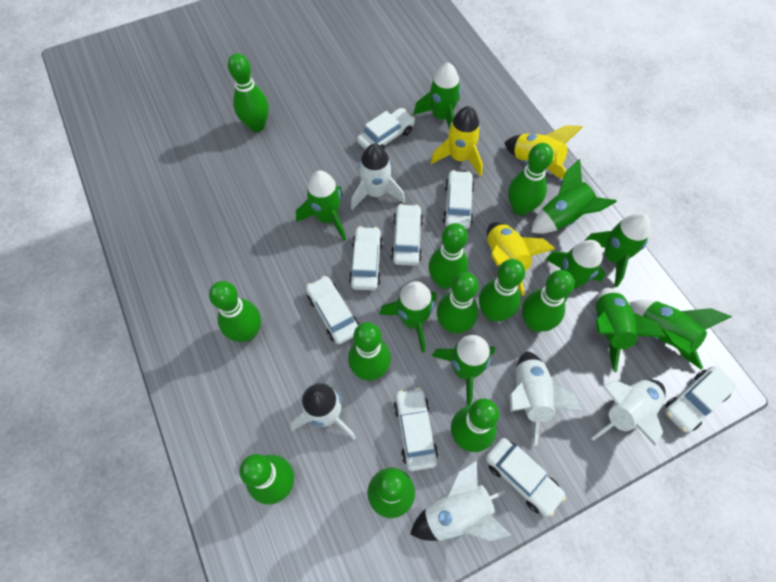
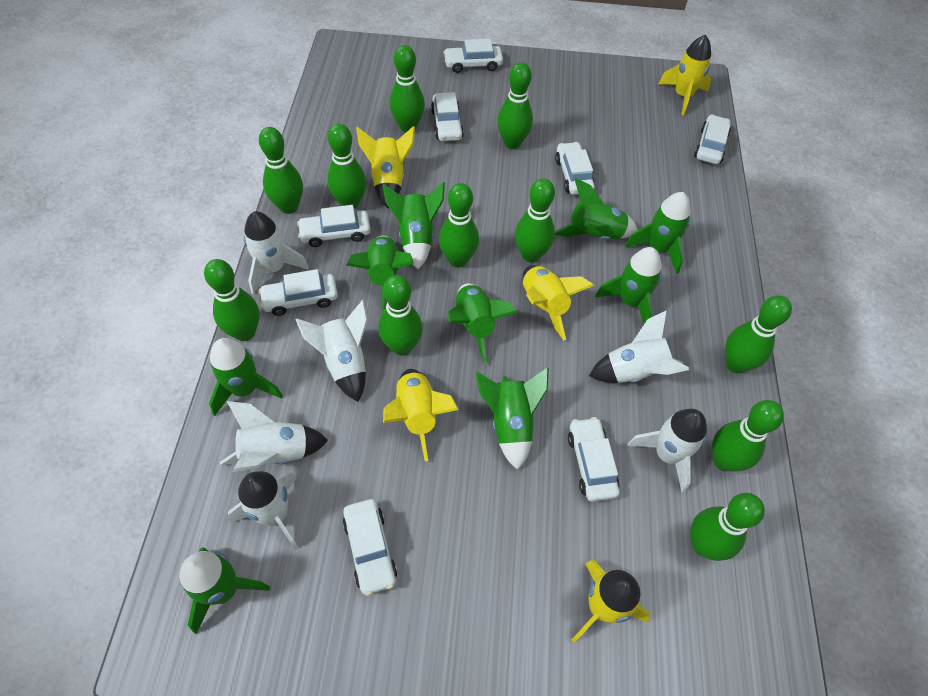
white rocket: [290,377,356,440] [351,144,405,210] [410,459,511,541] [510,351,583,446] [592,380,666,446] = 5 -> [220,401,328,472] [228,471,298,550] [244,211,309,294] [295,300,368,402] [589,310,689,383] [627,409,707,493] = 6
yellow rocket: [430,106,483,176] [487,222,555,296] [504,125,582,179] = 3 -> [356,126,415,209] [383,369,459,461] [522,265,594,341] [571,560,650,642] [659,35,711,115] = 5

